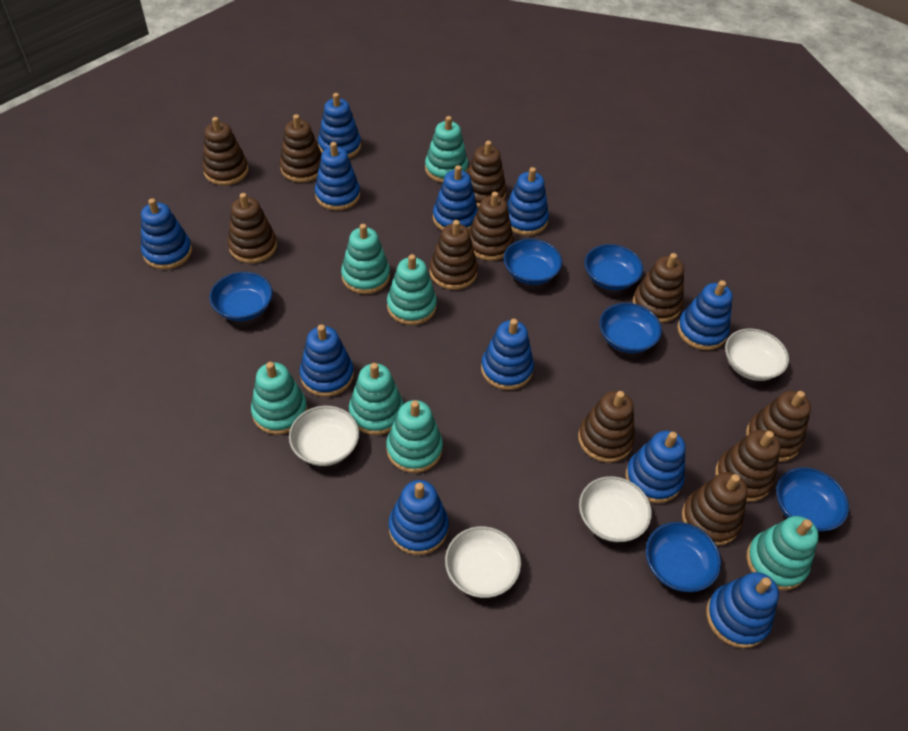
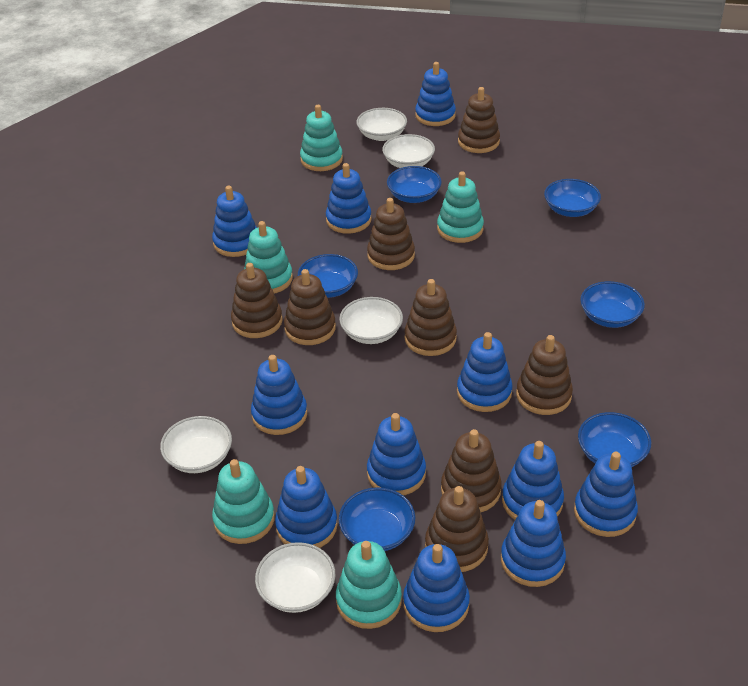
brown stacking toy: [202,117,249,185] [228,193,277,263] [280,114,322,182] [430,220,478,290] [467,141,507,208] [469,192,514,261] [578,391,635,463] [633,253,684,323] [682,472,748,546] [715,430,781,502] [746,391,811,462] = 11 -> [231,263,283,338] [284,269,336,345] [367,198,415,270] [405,279,457,356] [425,486,489,572] [441,429,502,513] [458,87,500,153] [516,335,573,415] = 8
turquoise stacking toy: [251,362,307,435] [341,224,390,294] [349,363,404,435] [386,400,443,473] [387,254,437,325] [425,116,468,183] [746,516,819,590] = 7 -> [212,459,275,544] [244,221,293,294] [300,105,343,171] [336,541,402,629] [437,172,484,243] = 5
white bowl: [289,406,359,466] [445,526,521,598] [579,476,652,542] [725,328,789,381] = 4 -> [160,416,232,473] [255,542,335,613] [339,297,403,344] [356,108,407,141] [382,134,435,168] = 5

